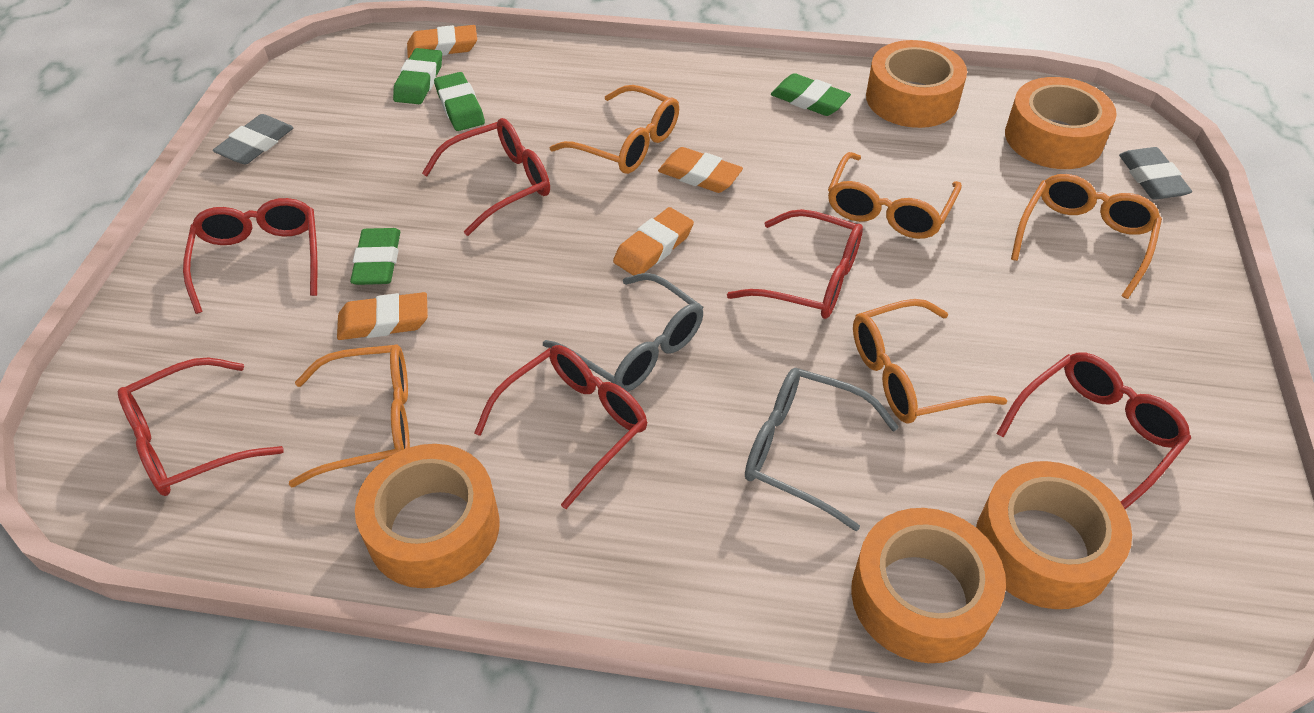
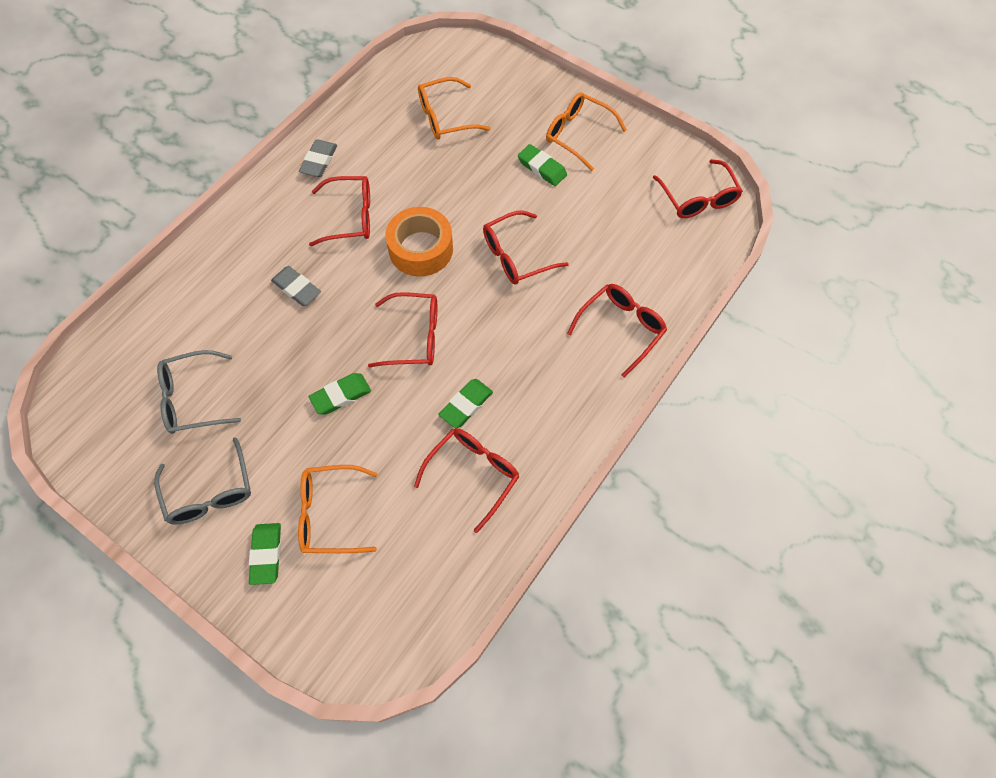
orange eraser: [337,292,428,340] [407,25,477,58] [613,207,694,276] [658,147,743,193] = 4 -> none = 0
orange glasses: [289,344,410,487] [549,85,679,174] [828,152,962,239] [853,299,1007,424] [1011,174,1162,299] = 5 -> [298,465,378,553] [418,77,491,140] [546,92,627,171] = 3
orange tape: [355,444,500,588] [851,508,1006,663] [866,40,967,128] [976,461,1132,609] [1005,77,1117,169] = 5 -> [386,207,453,277] = 1

